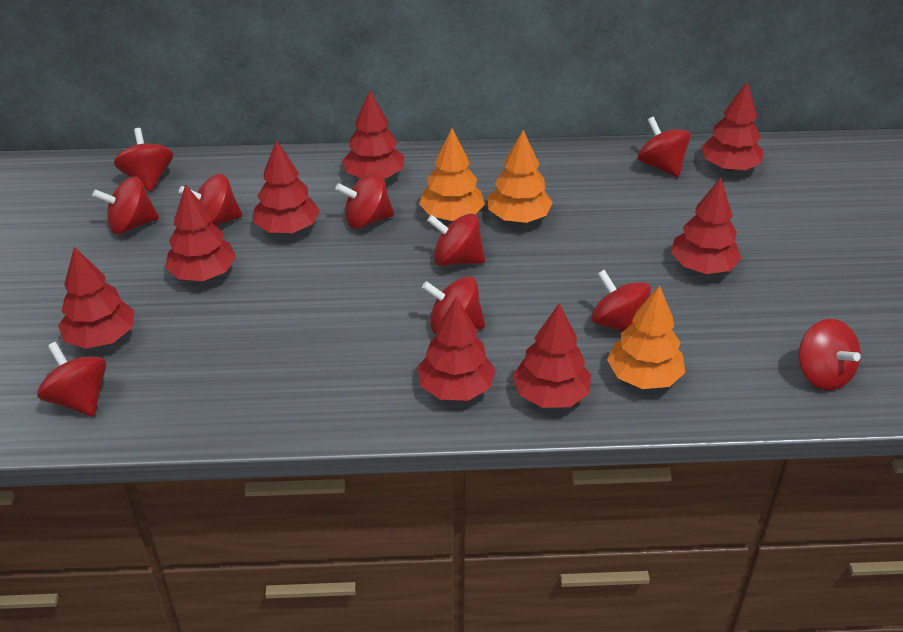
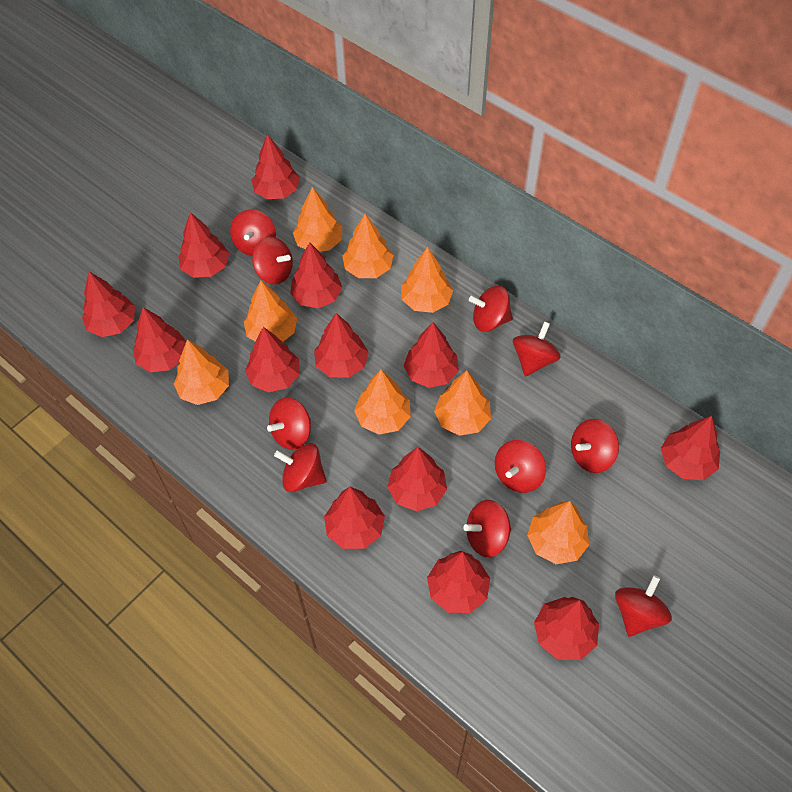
orange tree: [419,128,485,221] [488,130,553,223] [607,285,685,389] = 3 -> [174,339,229,405] [244,280,297,342] [293,187,343,252] [342,214,394,278] [354,370,411,435] [401,247,453,313] [434,370,491,436] [527,501,589,564] = 8
red tree: [58,246,135,349] [165,184,236,281] [254,140,320,233] [342,90,405,178] [417,296,496,401] [513,303,591,408] [671,178,741,274] [701,81,764,171] = 8 -> [82,272,135,337] [133,307,186,372] [178,212,229,278] [245,327,300,392] [252,134,300,199] [290,242,342,308] [314,313,368,378] [324,487,385,549] [387,447,447,511] [404,322,459,388] [427,551,490,613] [534,597,599,660] [661,416,720,480] = 13

